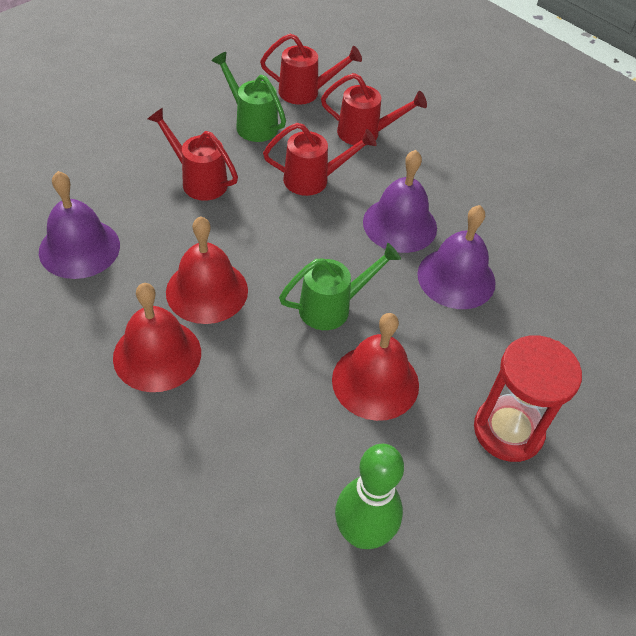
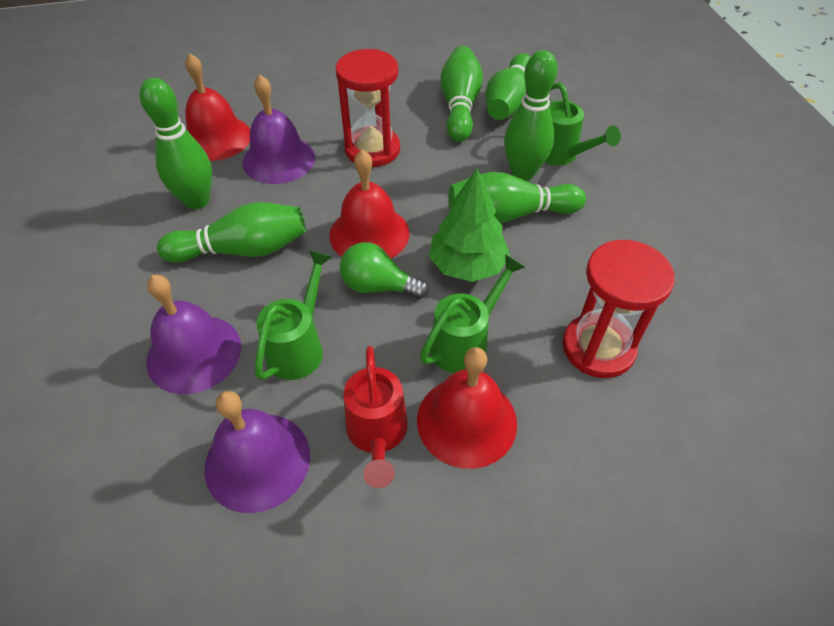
green bowling pin: [335,444,404,549] = 1 -> [140,78,212,209] [157,202,306,263] [440,46,483,142] [448,172,586,223] [485,53,530,120] [504,50,557,181] = 6
green light bulb: none = 0 -> [340,242,429,299] = 1
green tree: none = 0 -> [429,169,510,282] = 1
green watering can: [211,52,286,142] [279,243,401,330] = 2 -> [255,250,332,380] [420,254,525,373] [544,82,621,165] = 3
red hourglass: [474,335,582,462] = 1 -> [336,49,400,167] [563,240,675,378] = 2
red watering can: [148,108,238,201] [260,34,362,105] [263,123,377,196] [321,73,427,145] = 4 -> [343,346,408,488] = 1

